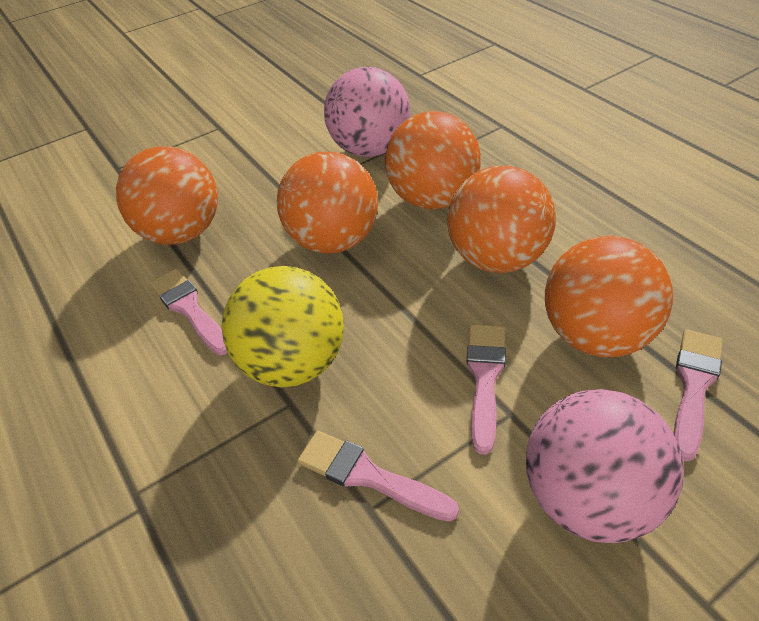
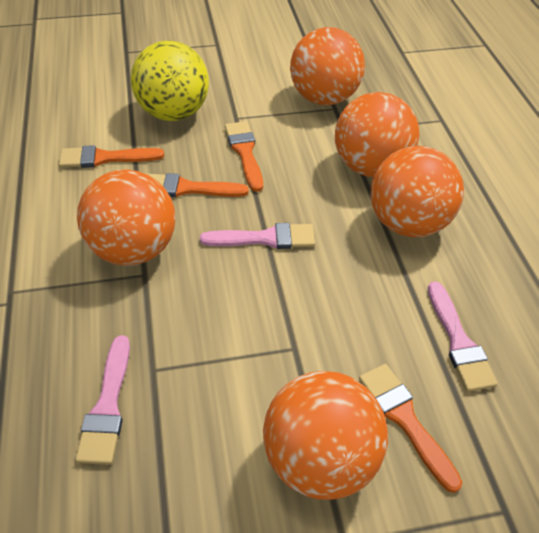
orange brush: none = 0 -> [59,145,164,168] [147,173,249,197] [225,121,263,192] [359,364,462,493] = 4
pink ball: [324,67,411,157] [526,389,684,543] = 2 -> none = 0
pink brush: [150,268,228,355] [297,431,459,522] [467,324,506,455] [674,329,723,462] = 4 -> [75,335,130,465] [200,223,315,249] [428,281,498,392] = 3

